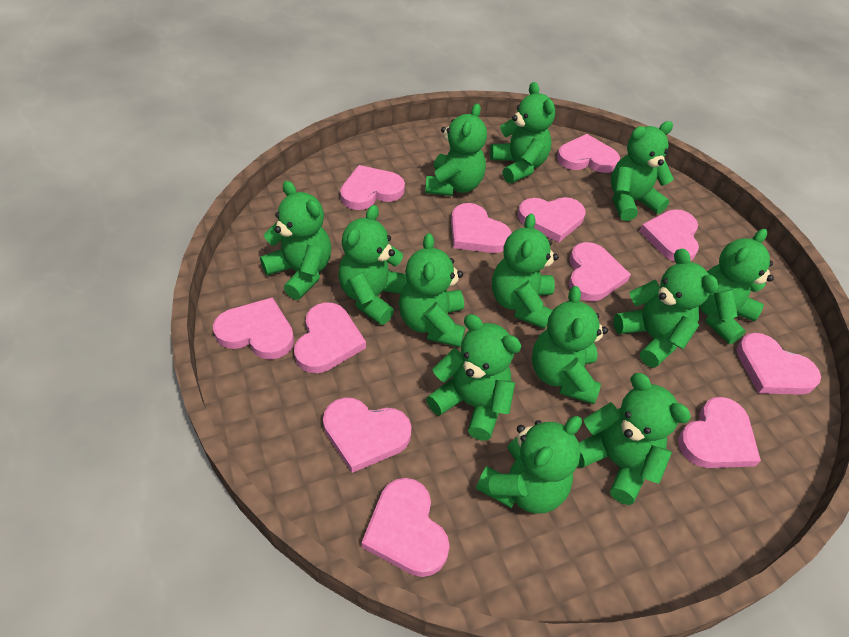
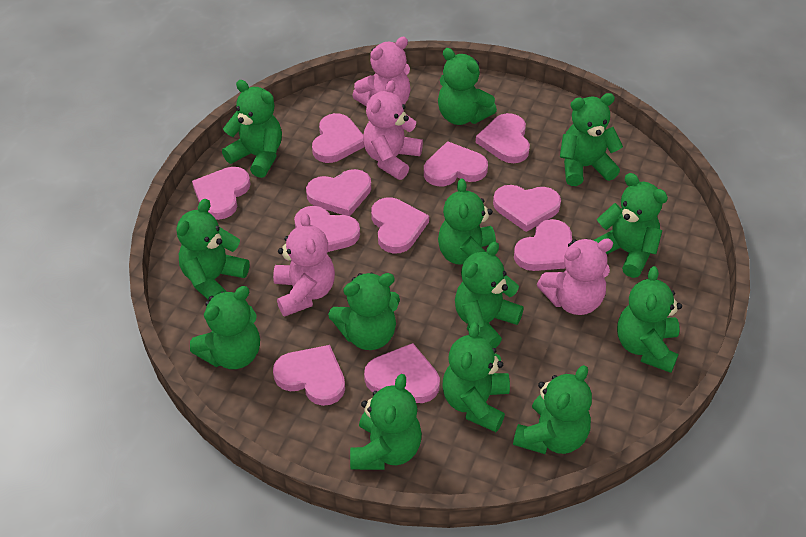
pink heart: [213,297,294,360] [294,302,366,373] [323,397,412,473] [340,165,405,210] [361,478,450,577] [451,203,512,253] [518,197,586,243] [557,134,620,173] [569,242,631,301] [640,209,699,262] [678,397,761,468] [737,333,821,395] = 12 -> [192,167,251,220] [273,345,345,406] [294,206,360,252] [306,169,371,216] [312,113,364,163] [364,343,440,403] [371,198,429,253] [424,141,488,186] [476,113,530,163] [493,185,561,232] [514,219,572,271] = 11
pink teddy bear: none = 0 -> [273,213,335,317] [352,37,411,106] [363,80,423,180] [537,238,613,315] = 4

